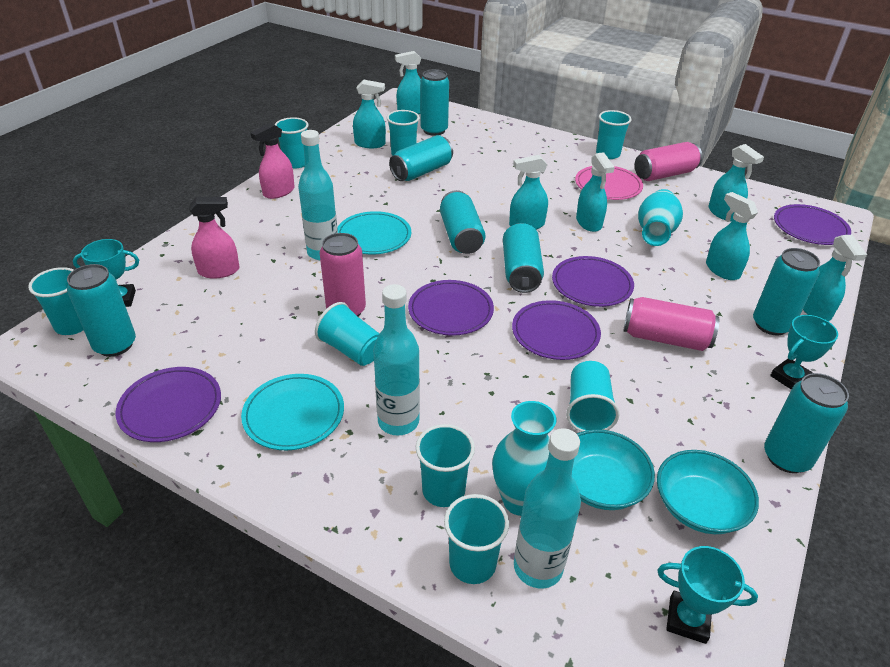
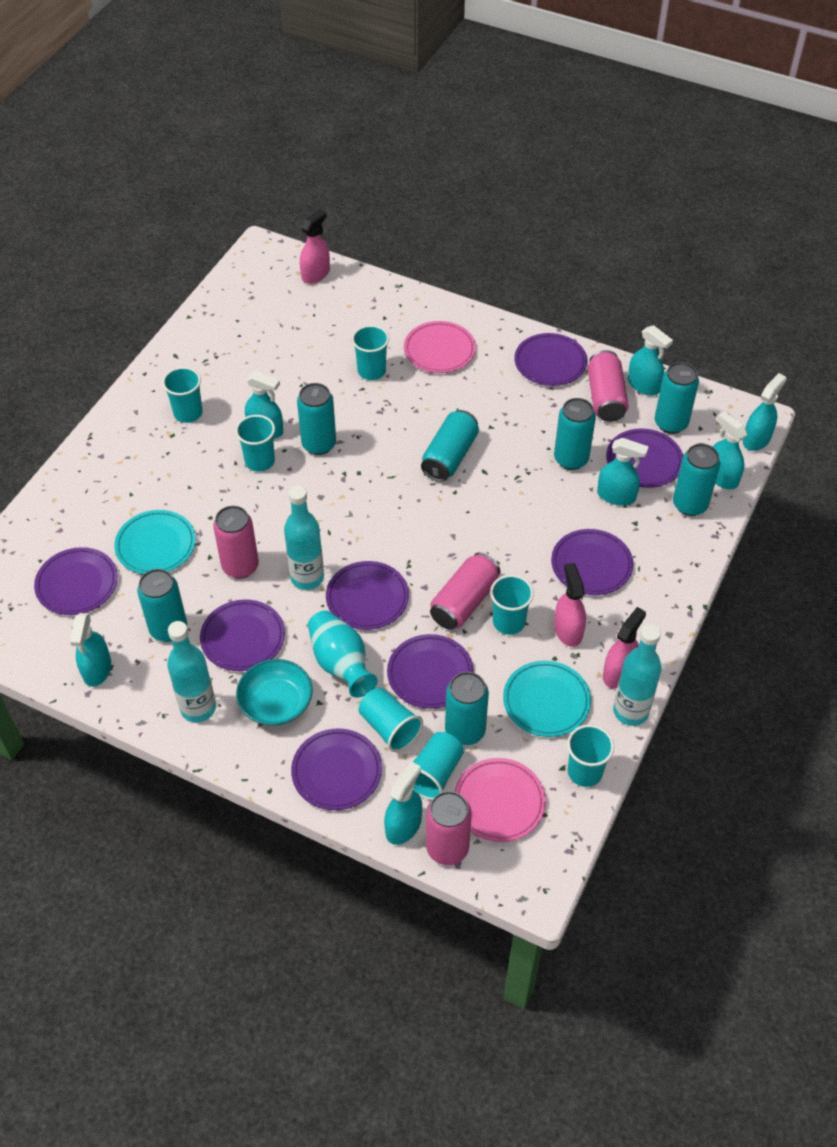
pink can: [320,233,366,316] [623,297,719,351] [635,142,702,181] = 3 -> [213,506,259,579] [426,791,472,865] [430,553,500,630] [588,350,629,422] = 4
pink plate: [575,166,643,200] = 1 -> [404,321,476,373] [454,758,546,842] = 2
pink spray bottle: [189,197,240,279] [251,123,295,199] = 2 -> [300,209,330,284] [554,563,586,647] [603,607,646,688] = 3
purple plate: [116,367,221,442] [408,280,494,336] [512,300,601,360] [552,256,634,307] [774,204,851,245] = 5 -> [34,547,118,615] [200,599,285,671] [291,728,382,810] [326,561,409,630] [387,634,474,709] [515,333,587,386] [551,529,633,595] [606,428,683,488] = 8
turquoise bowl: [572,429,655,510] [657,450,759,534] = 2 -> [236,659,313,726] = 1
turquoise cup: [28,267,83,335] [275,117,309,168] [315,302,379,366] [387,110,420,156] [416,424,475,507] [444,494,509,584] [566,361,619,432] [596,110,631,159] = 8 -> [162,367,203,423] [235,415,275,472] [352,325,389,380] [359,688,423,752] [402,732,464,800] [490,575,534,635] [567,724,614,787] = 7
turquoise trophy: [73,239,139,307] [657,546,758,644] [770,315,838,390] = 3 -> none = 0
turquoise vase: [492,401,556,516] [638,189,683,246] = 2 -> [308,611,378,698] = 1

